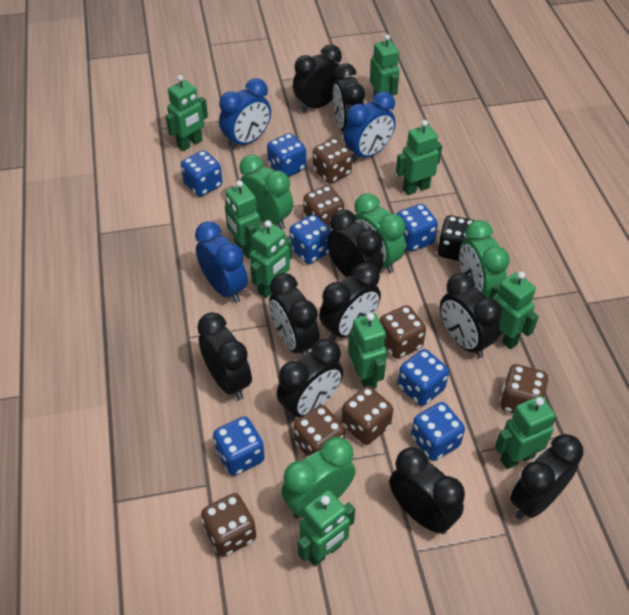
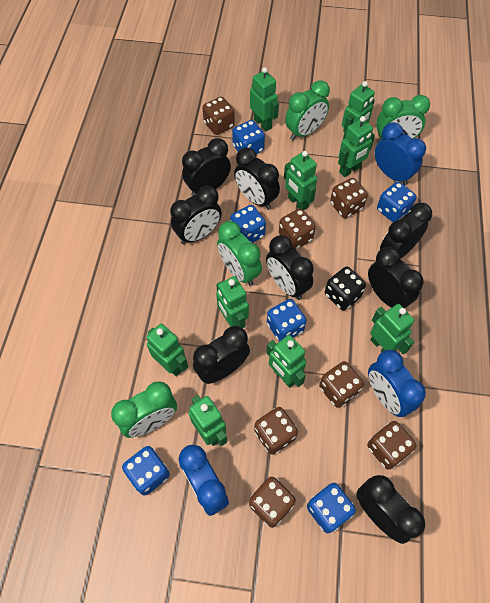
black clock: [197,312,252,400] [269,273,319,356] [277,339,343,420] [293,44,343,113] [319,263,381,341] [327,209,383,278] [333,63,365,132] [390,447,465,534] [440,273,502,358] [510,434,583,520] = 10 -> [170,186,222,245] [182,138,231,196] [193,326,250,384] [234,148,280,210] [266,235,314,300] [356,475,425,544] [368,247,424,308] [380,203,432,259] = 8
blue dice: [181,150,223,197] [213,416,265,476] [267,133,306,177] [289,215,332,264] [397,204,438,251] [398,349,449,406] [411,402,465,461] = 7 -> [122,446,170,496] [230,205,266,243] [232,120,265,154] [267,299,307,342] [307,483,356,533] [377,182,416,222] = 6

